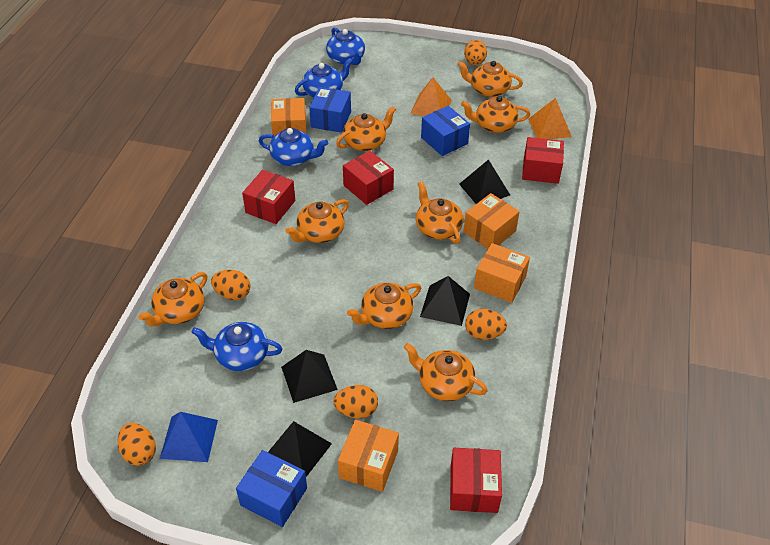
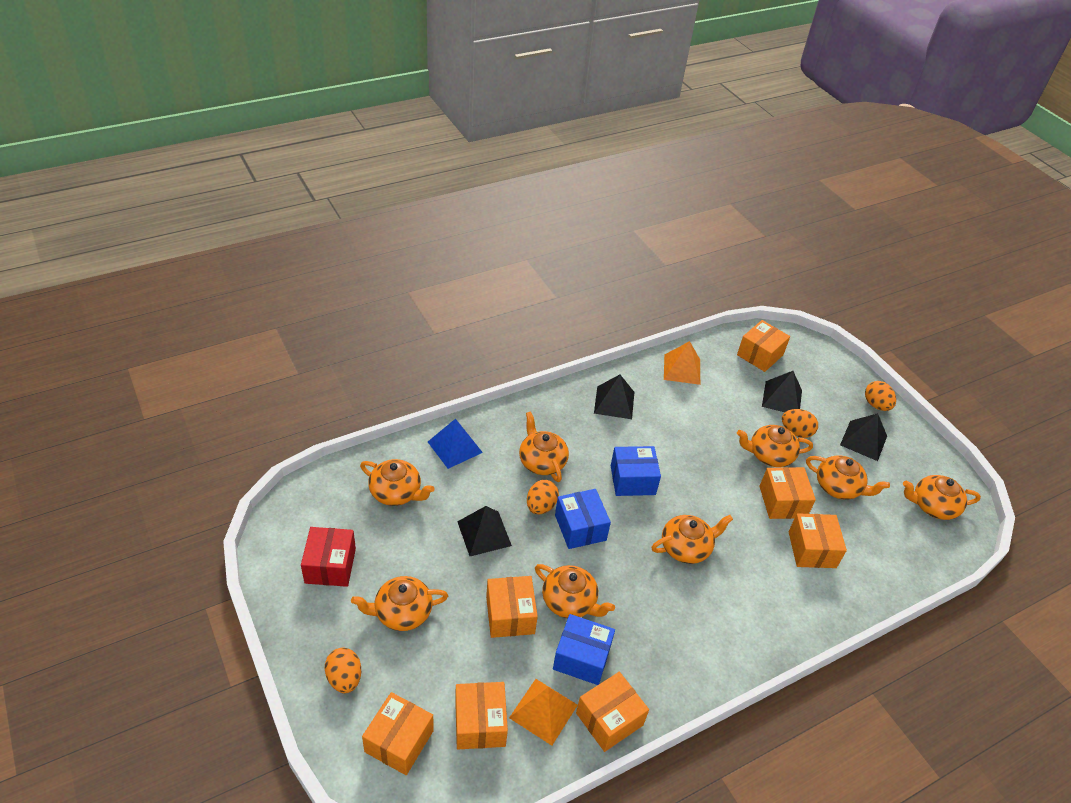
blue teapot: [191,322,283,371] [259,128,328,166] [295,58,353,97] [326,27,365,65] = 4 -> none = 0
orange box: [271,98,306,136] [338,420,399,492] [464,193,520,249] [474,243,530,303] = 4 -> [362,692,434,775] [455,682,508,749] [486,576,538,638] [576,672,649,752] [737,320,790,372] [759,467,816,519] [788,513,847,568] = 7
orange egg: [118,423,156,466] [211,270,251,300] [333,385,378,418] [464,40,487,65] [465,309,507,340] = 5 -> [325,648,361,693] [527,480,559,514] [782,409,818,438] [865,381,896,411] = 4
red box: [242,170,295,224] [343,151,394,205] [450,448,502,513] [522,137,564,184] = 4 -> [301,527,356,587] = 1

